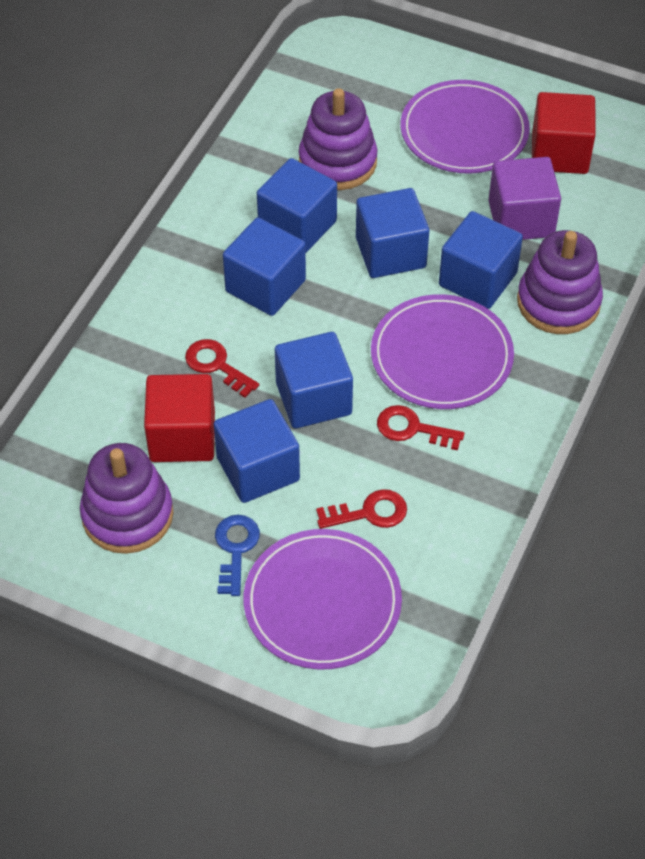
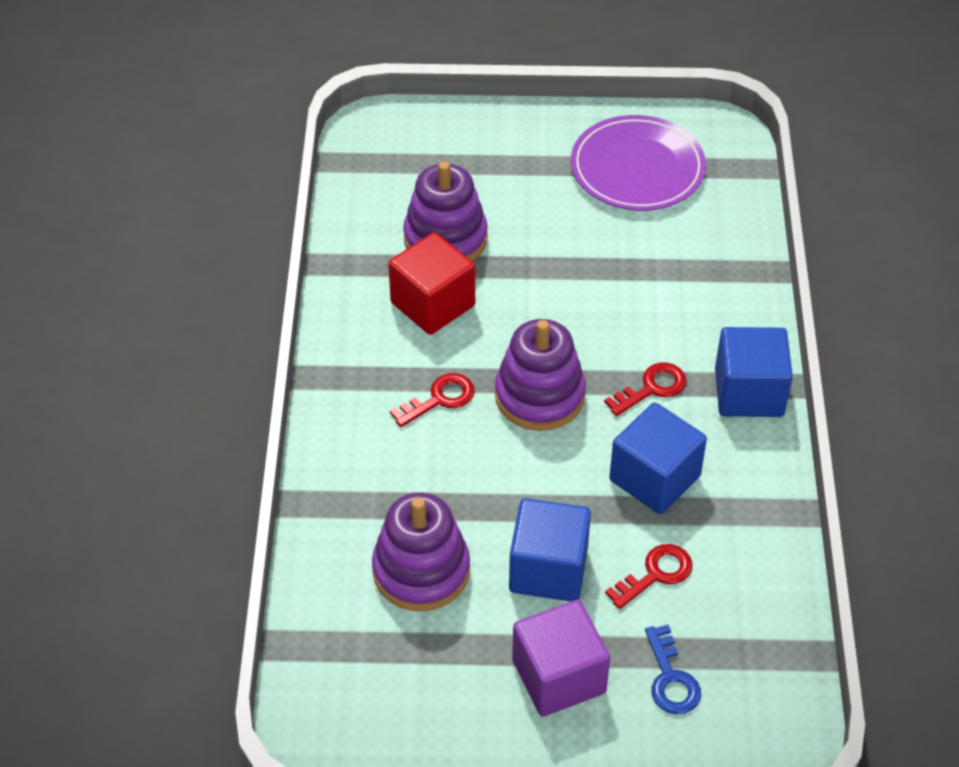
blue cube: [214,399,300,503] [223,218,306,316] [257,158,337,253] [275,332,353,428] [356,188,429,278] [439,211,523,309] = 6 -> [509,498,591,601] [610,402,707,514] [715,327,793,417] = 3
purple plate: [244,529,402,670] [371,294,514,409] [401,80,530,174] = 3 -> [571,115,706,211] = 1
red cube: [144,374,215,462] [532,92,596,174] = 2 -> [388,232,475,335] = 1

